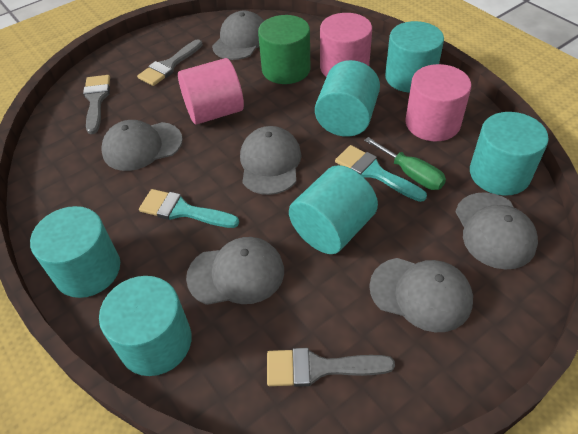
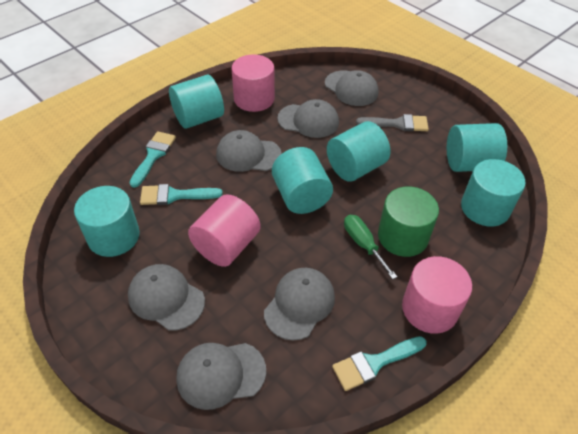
grey brush: [83,75,110,134] [137,39,203,86] [267,348,395,387] = 3 -> [356,114,429,132] = 1
turquoise brush: [139,189,239,228] [335,145,427,202] = 2 -> [129,131,176,188] [140,184,223,205] [332,336,427,391] = 3

